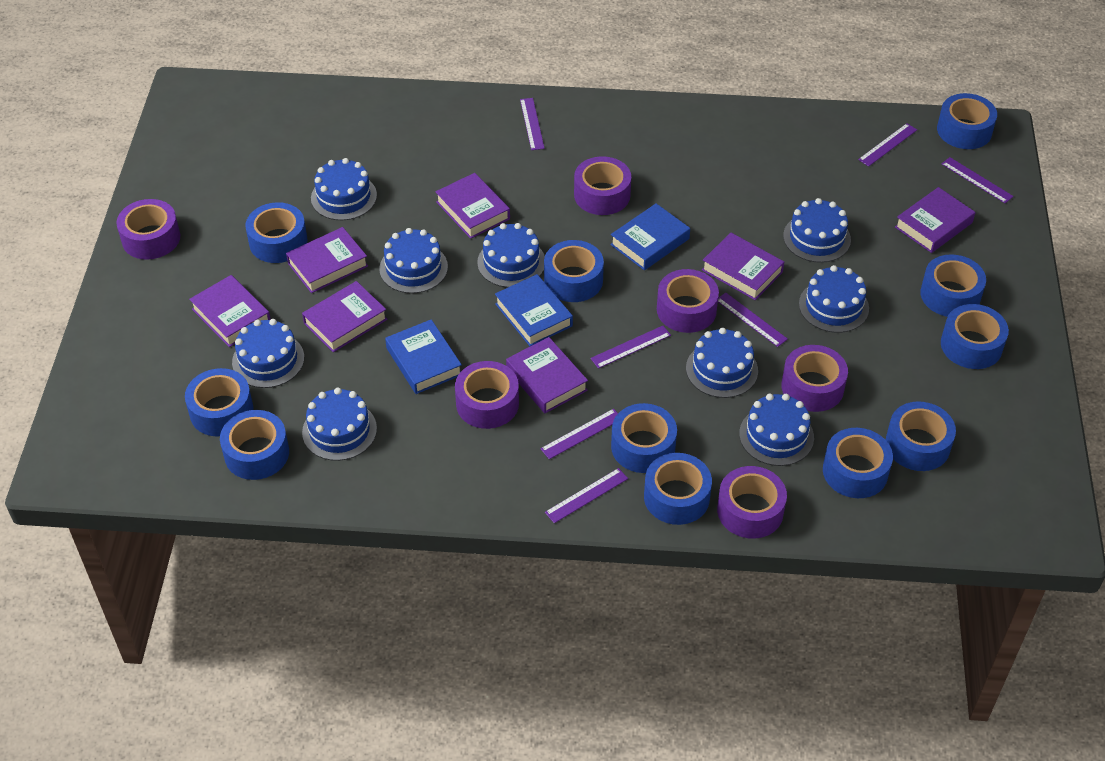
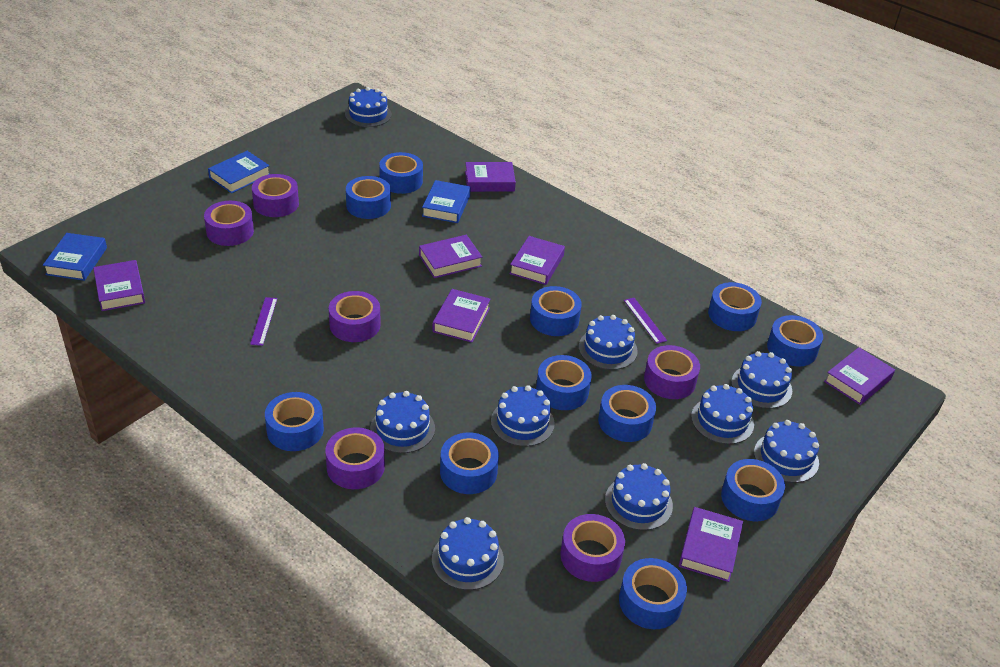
purple ruler: [520,98,545,150] [540,409,618,459] [545,468,628,523] [590,326,671,369] [718,293,788,347] [858,123,917,167] [942,157,1014,203] = 7 -> [250,297,277,346] [624,298,667,344] = 2

